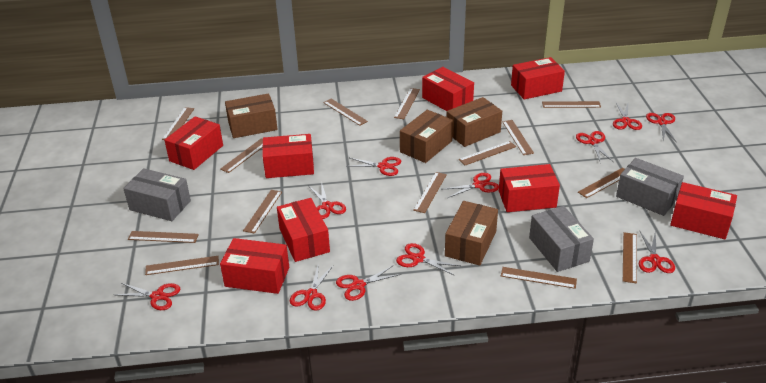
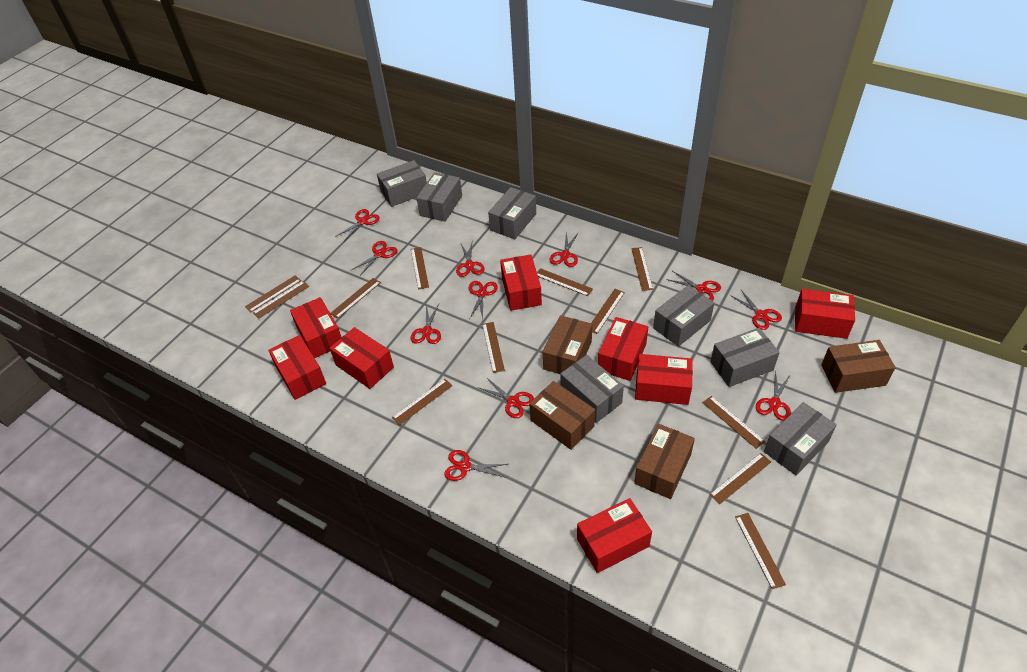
brown ruler: [128,231,199,243] [145,256,219,275] [162,107,194,140] [220,139,263,173] [243,190,282,234] [323,99,368,126] [394,88,420,119] [413,172,447,213] [459,141,516,165] [501,267,577,289] [502,120,534,155] [542,101,601,108] [578,168,625,198] [623,232,637,284] = 14 -> [245,275,301,312] [253,281,309,319] [330,278,381,319] [392,379,453,425] [411,247,429,290] [482,322,505,373] [537,268,593,296] [591,289,625,334] [631,247,653,291] [702,396,765,449] [709,453,771,504] [735,513,786,589] = 12
grey box: [123,168,191,221] [529,206,594,272] [616,158,684,216] = 3 -> [377,160,427,207] [416,172,462,222] [488,187,536,239] [560,355,624,423] [653,285,715,347] [710,328,780,387] [764,402,837,475] = 7

